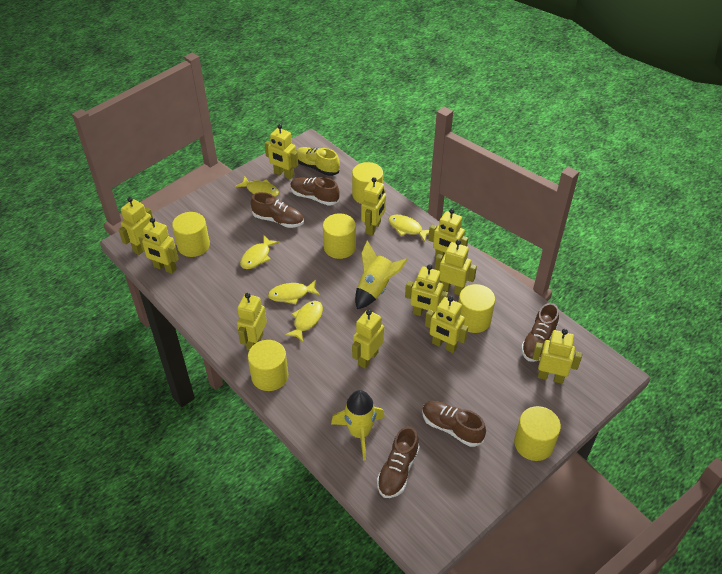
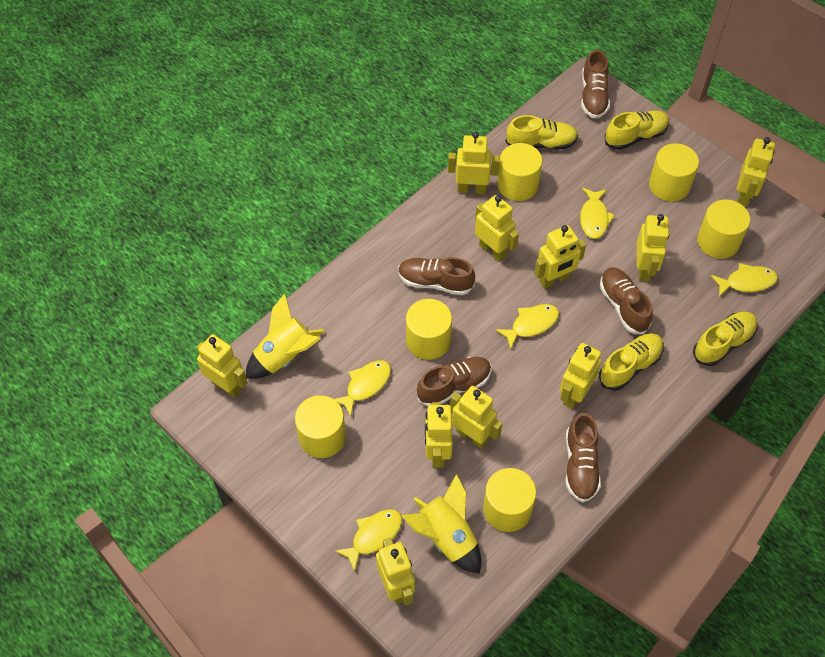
yellow robot: [119,197,153,255] [139,218,179,274] [237,293,267,351] [265,124,298,179] [352,310,384,369] [361,177,386,236] [405,264,448,316] [425,296,468,353] [428,209,468,258] [434,240,477,295] [532,329,582,384] = 11 -> [196,334,248,398] [376,537,415,606] [425,402,453,468] [448,132,500,194] [450,386,502,449] [475,195,519,262] [534,225,586,289] [560,343,601,409] [637,214,669,281] [737,137,775,206] = 10
yellow shoe: [296,147,340,176] = 1 -> [506,115,578,149] [599,333,664,391] [605,110,669,150] [693,311,758,366] = 4

